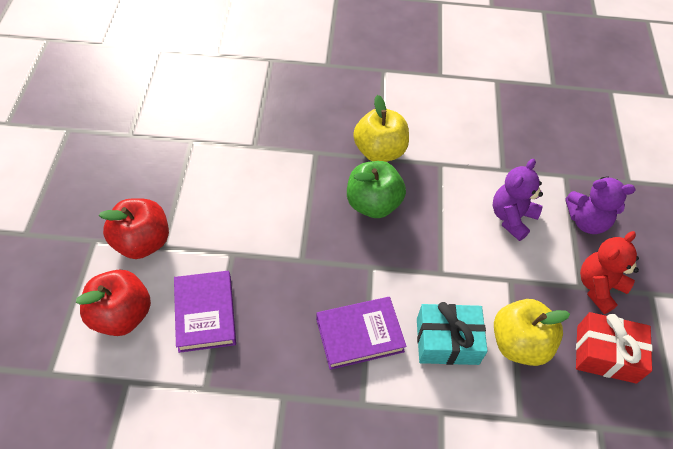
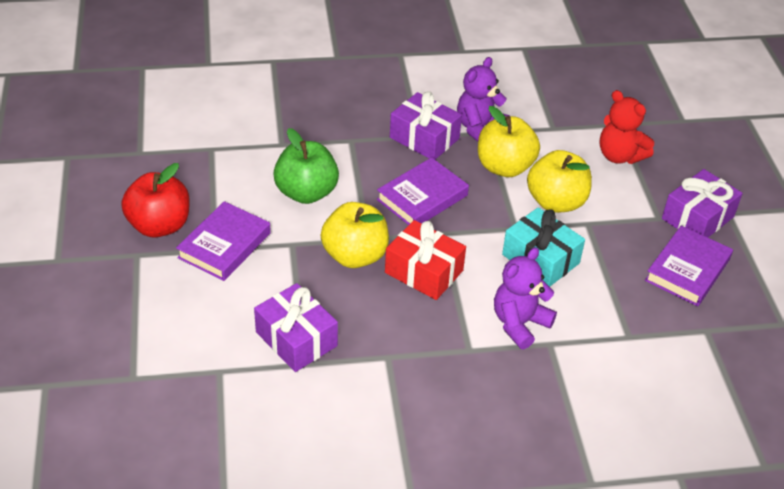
purple book: [174,271,236,353] [316,297,407,370] = 2 -> [176,201,271,281] [377,157,469,225] [645,225,733,306] = 3
purple gift: none = 0 -> [254,283,338,372] [390,91,462,160] [662,169,743,237] = 3
red apple: [76,270,151,336] [99,198,169,259] = 2 -> [121,163,190,238] = 1
yellow apple: [353,95,409,162] [494,299,570,366] = 2 -> [321,202,389,268] [478,106,540,177] [527,150,592,213] = 3

